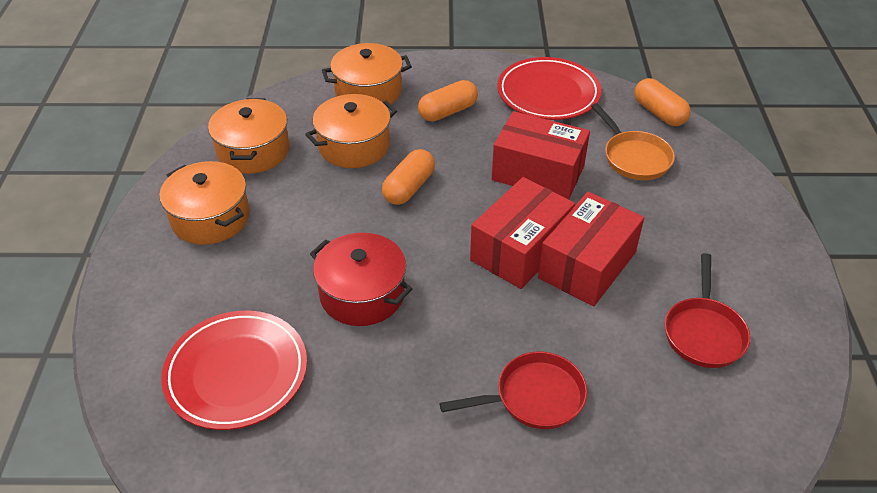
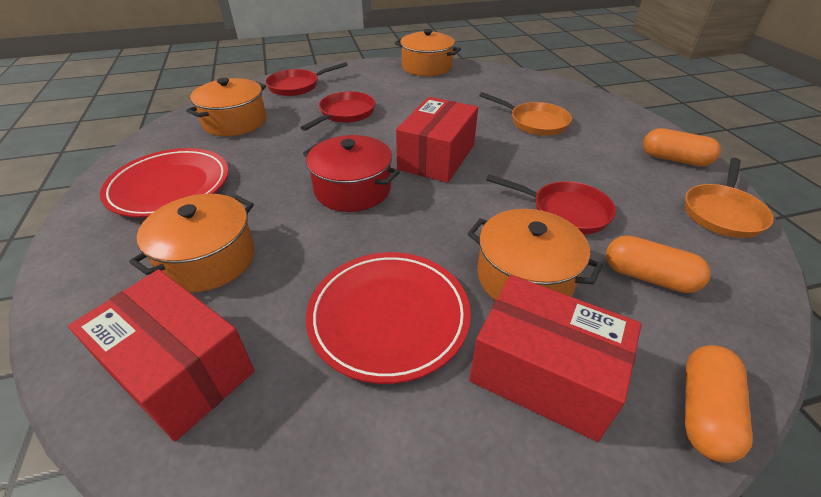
orange pan: [591,103,675,180] = 1 -> [479,92,572,136] [685,158,774,238] = 2
red pan: [440,352,587,429] [665,253,750,368] = 2 -> [265,62,348,96] [300,91,375,131] [486,174,616,234] = 3

